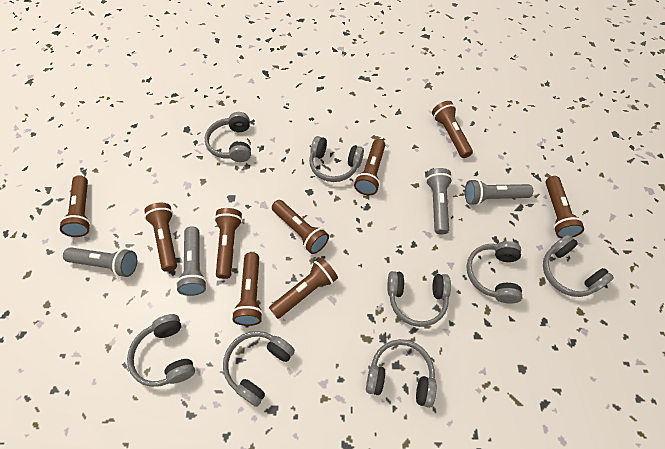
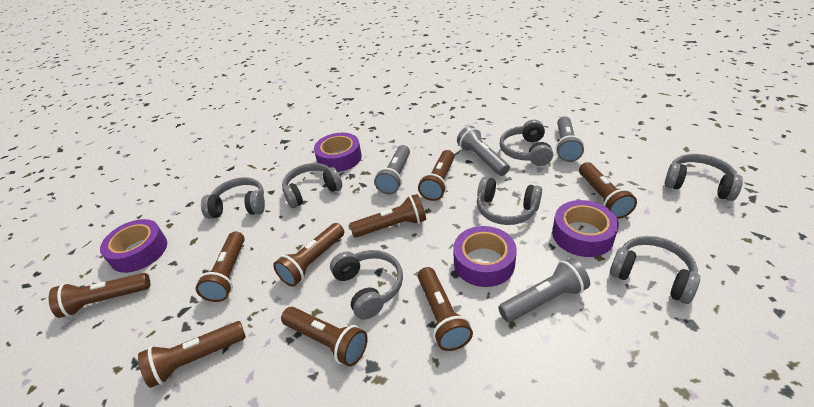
grey headphones: [127,314,195,387] [204,112,251,162] [223,331,295,407] [309,136,364,182] [366,339,437,408] [387,271,451,327] [466,241,522,304] [543,234,614,297] = 8 -> [201,177,265,219] [282,163,342,208] [330,250,403,320] [477,177,542,225] [500,120,553,166] [610,236,700,304] [665,154,743,201] = 7
purple tape: none = 0 -> [100,219,167,273] [314,133,362,172] [453,226,517,287] [552,200,619,257] = 4

